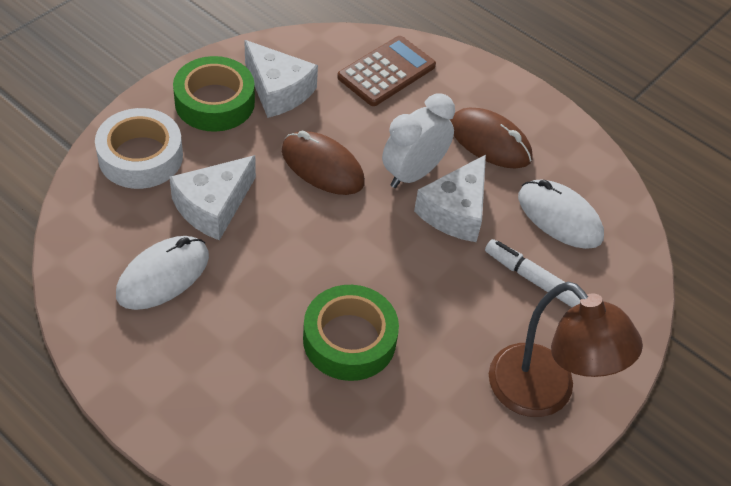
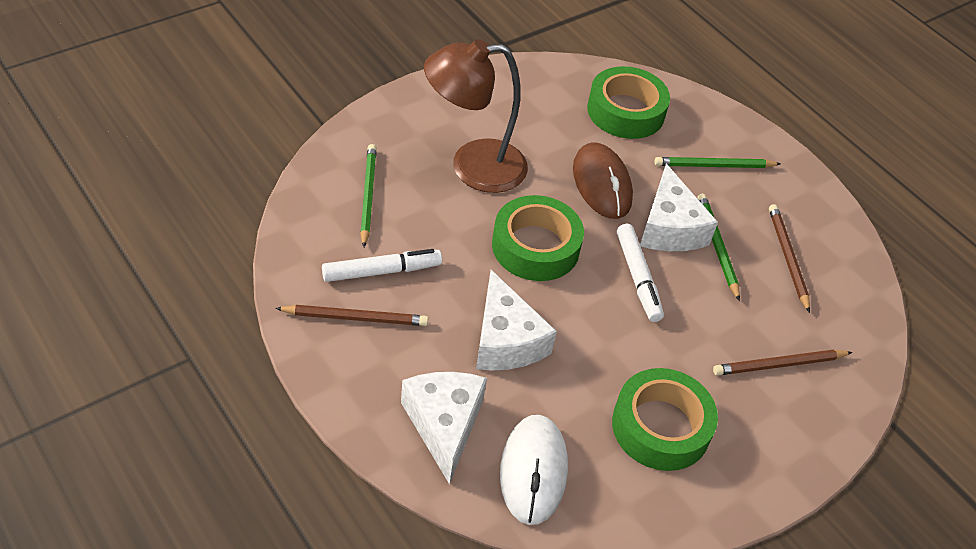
brown calculator: [337,36,436,106] = 1 -> none = 0
brown mouse: [282,131,365,195] [450,108,532,169] = 2 -> [573,142,633,219] = 1
brown pencil: none = 0 -> [275,305,428,326] [713,350,853,376] [769,204,810,313] = 3
green pencil: none = 0 -> [360,144,377,247] [654,157,780,168] [697,194,740,301] = 3
green tape: [173,56,255,132] [303,285,399,381] = 2 -> [492,195,584,281] [587,66,670,139] [612,368,718,471] = 3
white clock: [382,94,455,188] = 1 -> none = 0
white marker: [485,239,580,307] = 1 -> [322,249,442,282] [617,224,664,322] = 2
white mouse: [116,236,209,310] [518,180,604,249] = 2 -> [500,415,568,525] = 1
white tape: [95,108,183,189] = 1 -> none = 0

